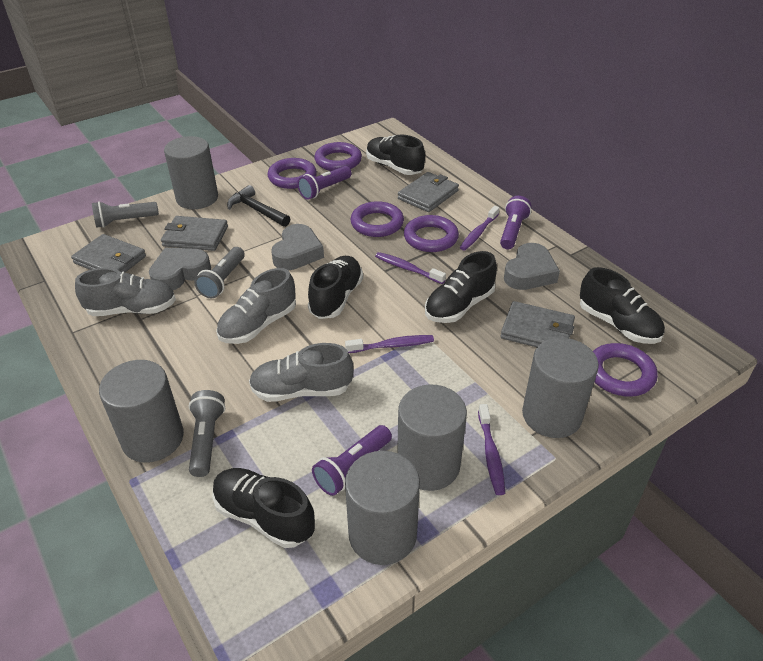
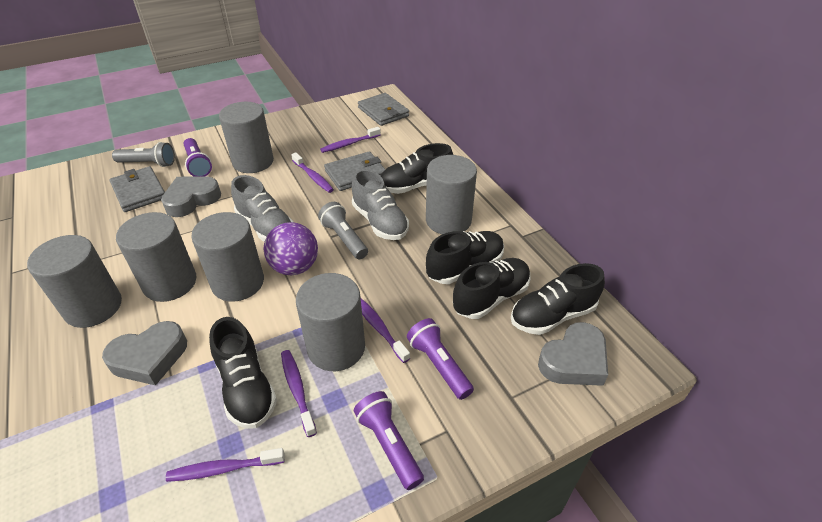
black hammer: [227,185,290,227] = 1 -> none = 0
grey cylinder: [99,360,184,463] [164,136,218,209] [345,451,420,565] [397,384,467,491] [522,338,599,438] = 5 -> [27,235,122,328] [116,212,196,302] [191,212,264,302] [219,102,274,173] [296,273,365,371] [426,155,477,234] = 6
grey flashlight: [92,201,159,228] [189,390,225,477] [194,247,245,299] = 3 -> [112,142,175,167] [318,202,368,259] = 2
grey shoe: [75,268,176,316] [216,268,296,344] [249,343,353,402] = 3 -> [231,175,294,242] [352,169,409,240] = 2
grey wallet: [71,234,146,272] [161,216,228,251] [398,172,459,212] [501,301,575,347] = 4 -> [110,166,165,212] [324,151,385,191] [358,93,409,126] = 3
purple ball: none = 0 -> [263,222,318,275] = 1
purple ring: [268,158,317,189] [315,142,362,171] [351,201,404,237] [404,215,459,252] [593,343,658,397] = 5 -> none = 0
purple toothbrush: [345,335,434,353] [375,252,446,284] [460,206,500,251] [478,404,505,495] = 4 -> [166,448,285,482] [281,350,317,437] [291,152,334,193] [320,127,381,153] [361,298,410,363] = 5

